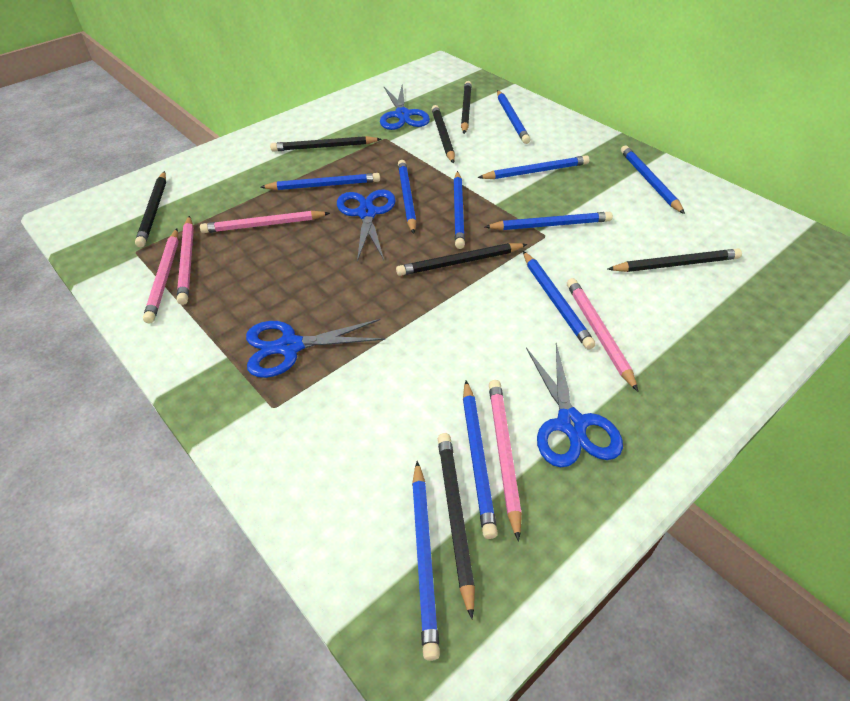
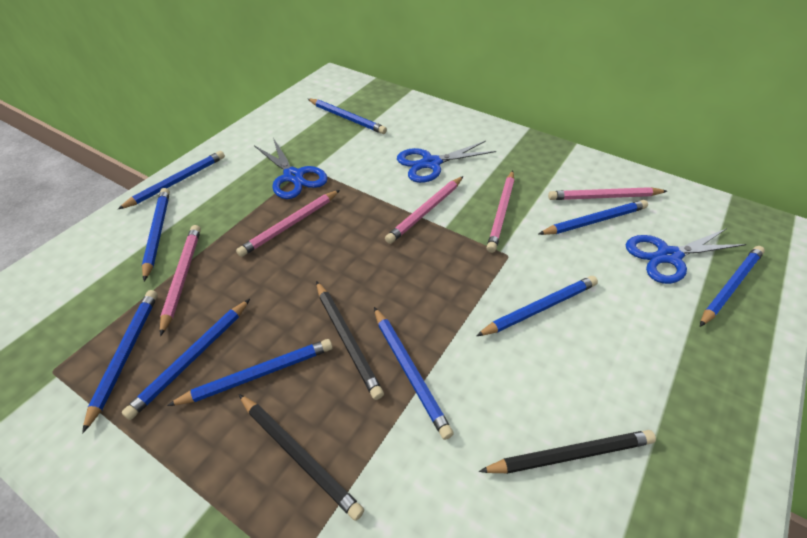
black pencil: [135,171,166,247] [270,136,381,151] [396,243,528,276] [432,105,455,164] [438,433,475,619] [461,81,472,134] [608,248,742,272] = 7 -> [239,394,364,521] [316,281,384,400] [479,430,656,474] = 3
blue scissors: [246,319,385,378] [337,189,396,261] [380,84,430,130] [526,343,623,467] = 4 -> [254,138,328,199] [397,141,496,183] [626,228,746,284] = 3

